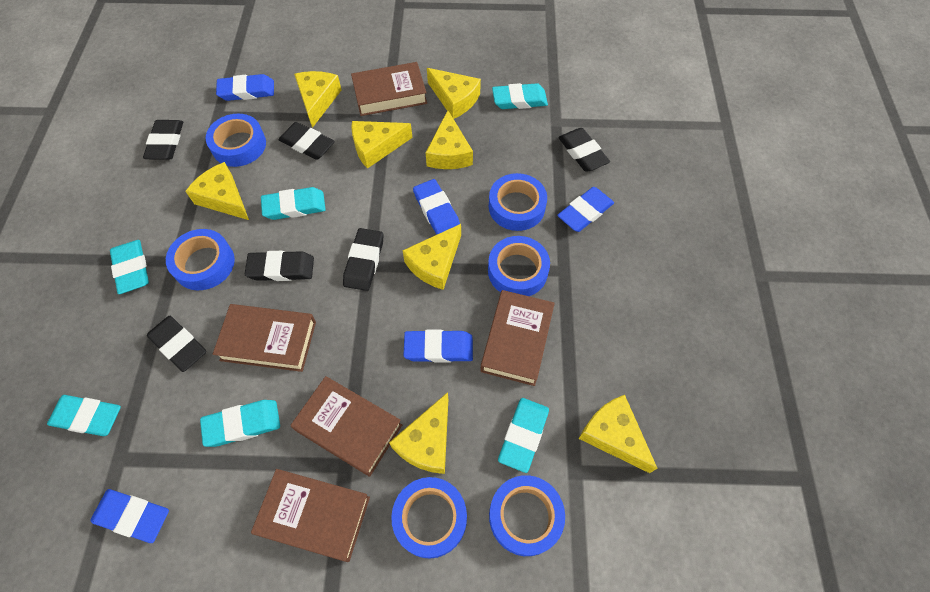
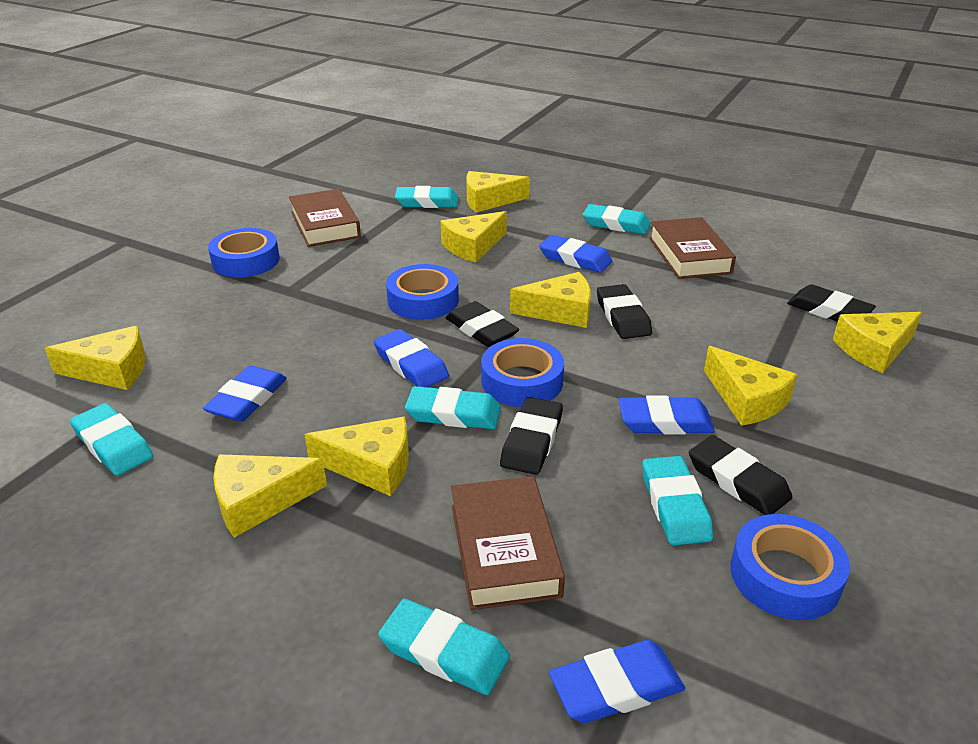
black eraser: [143,120,183,160] [147,316,206,372] [245,251,314,281] [278,122,335,160] [343,228,383,291] [558,128,610,172] = 6 -> [446,301,519,347] [500,397,563,475] [597,284,652,339] [689,435,792,515] [787,285,876,322] = 5
blue tape: [166,229,235,290] [205,114,266,167] [391,477,467,559] [488,236,550,296] [489,173,547,231] [489,475,565,556] = 6 -> [208,228,280,277] [386,264,459,320] [481,338,564,407] [731,514,850,620] = 4
brown book: [213,304,316,372] [251,469,370,562] [290,376,402,476] [351,62,427,116] [480,290,555,386] = 5 -> [289,189,361,247] [451,476,565,610] [649,217,736,279] = 3

